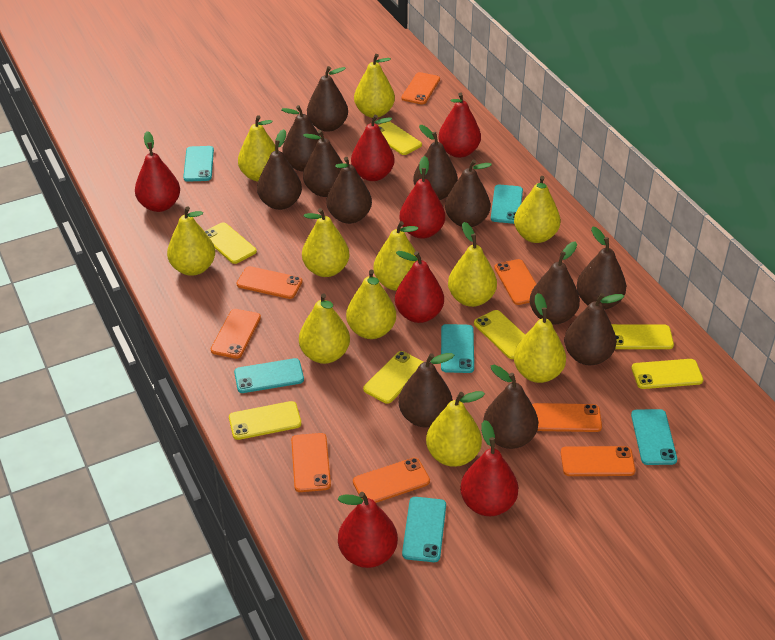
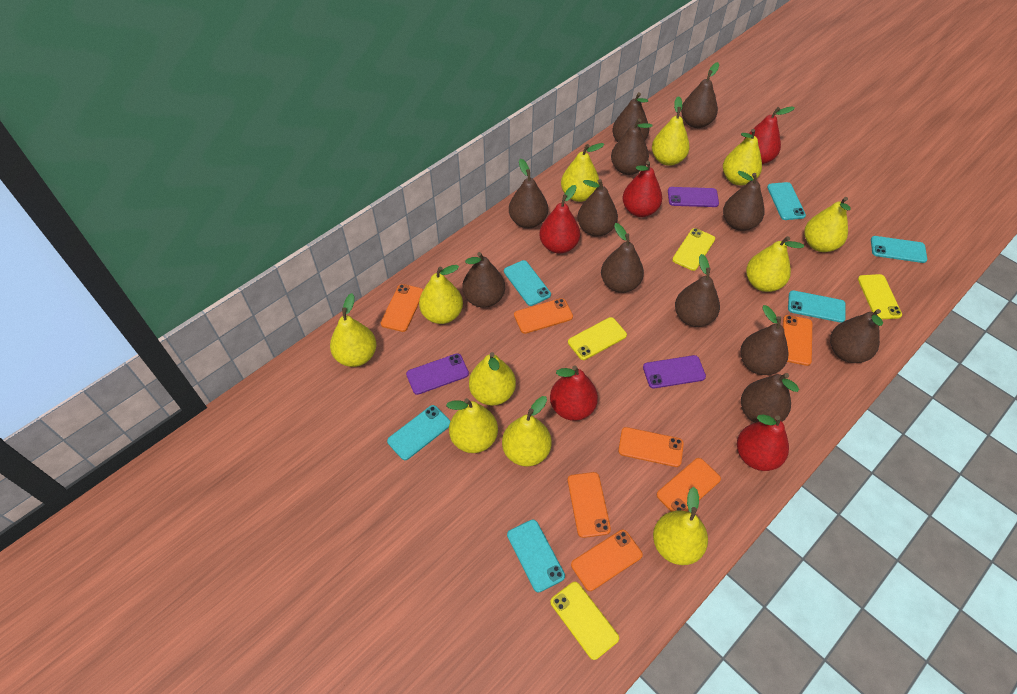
orange phone: [211,309,261,359] [237,266,303,299] [291,433,331,492] [353,457,430,503] [401,72,440,104] [494,259,536,305] [532,403,602,432] [561,446,635,476] = 8 -> [381,284,423,332] [514,298,573,334] [568,472,611,538] [571,530,643,591] [618,427,684,467] [657,458,721,512] [783,315,812,366] = 7
purple phone: none = 0 -> [406,353,469,395] [643,355,706,389] [668,187,719,207] = 3
red pear: [135,131,180,212] [337,492,398,568] [351,115,395,181] [395,251,444,323] [399,156,445,239] [438,93,481,158] [460,420,518,516] = 7 -> [539,185,580,254] [550,365,598,421] [622,161,662,217] [737,414,789,471] [743,106,795,164] = 5
yellow phone: [205,222,257,264] [229,401,301,440] [363,351,423,404] [378,121,422,155] [474,310,525,359] [611,324,674,349] [631,359,703,389] = 7 -> [550,582,619,660] [568,317,627,360] [672,228,715,271] [858,274,902,319] = 4

